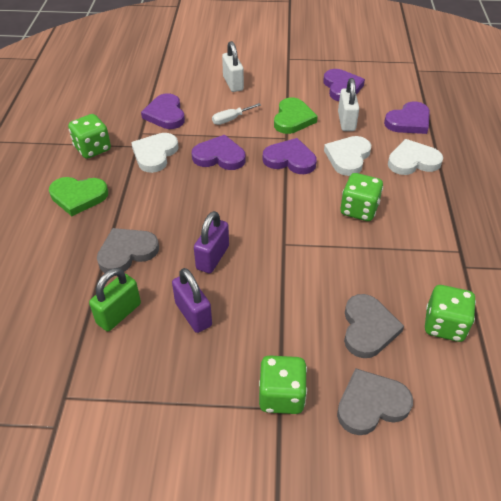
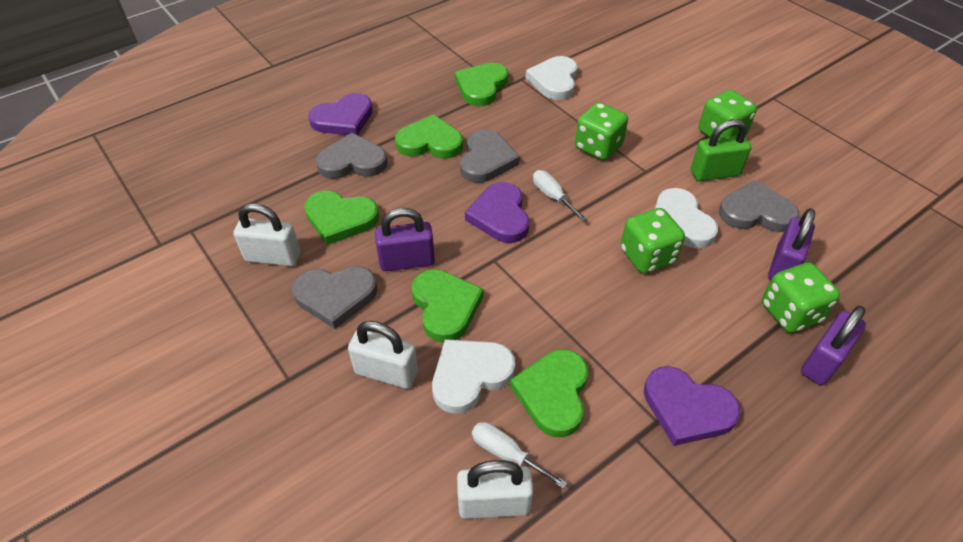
green heart: [49,177,108,216] [274,97,318,134] = 2 -> [304,191,379,245] [395,115,463,159] [412,269,483,343] [455,63,508,106] [510,349,588,437] = 5
grey heart: [97,228,159,273] [337,368,413,435] [344,294,404,358] = 3 -> [292,266,378,329] [316,133,388,179] [460,129,520,183] [719,180,799,232] = 4
purple heart: [141,93,185,129] [192,135,245,170] [263,138,317,174] [323,69,365,101] [384,102,430,134] = 5 -> [308,93,373,135] [465,182,529,243] [644,366,741,446] = 3
purple padlock: [172,268,212,333] [194,211,229,273] = 2 -> [375,208,435,271] [768,208,815,280] [801,306,866,385] = 3
white padlock: [222,41,244,92] [338,78,359,131] = 2 -> [233,203,300,266] [348,321,418,389] [457,460,533,519] = 3
white screwdriver: [212,103,261,125] = 1 -> [472,422,567,489] [533,170,587,222] = 2

